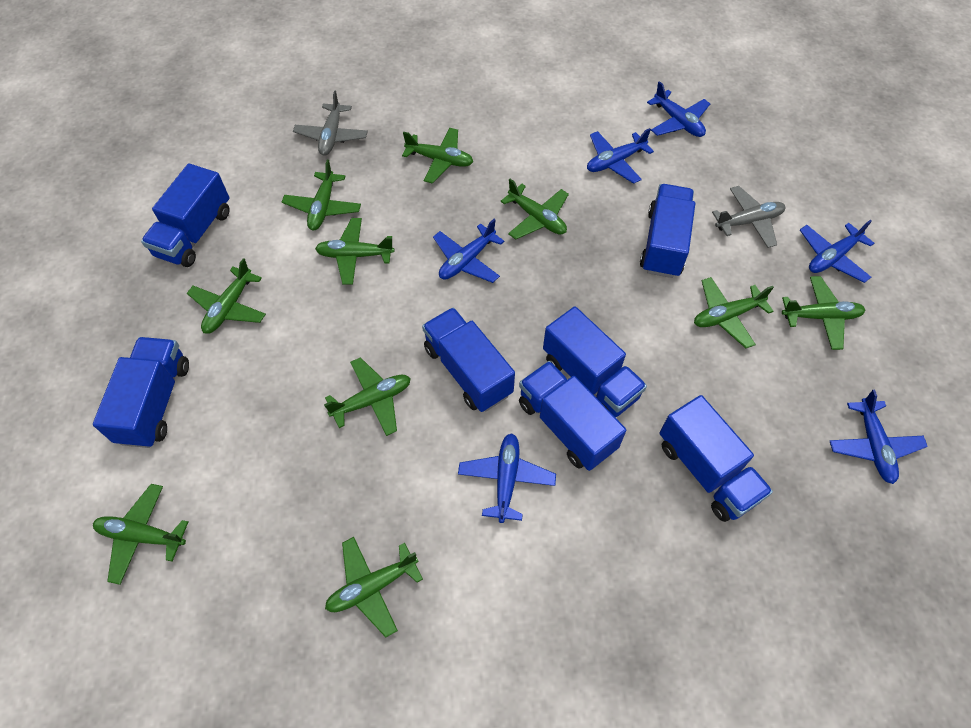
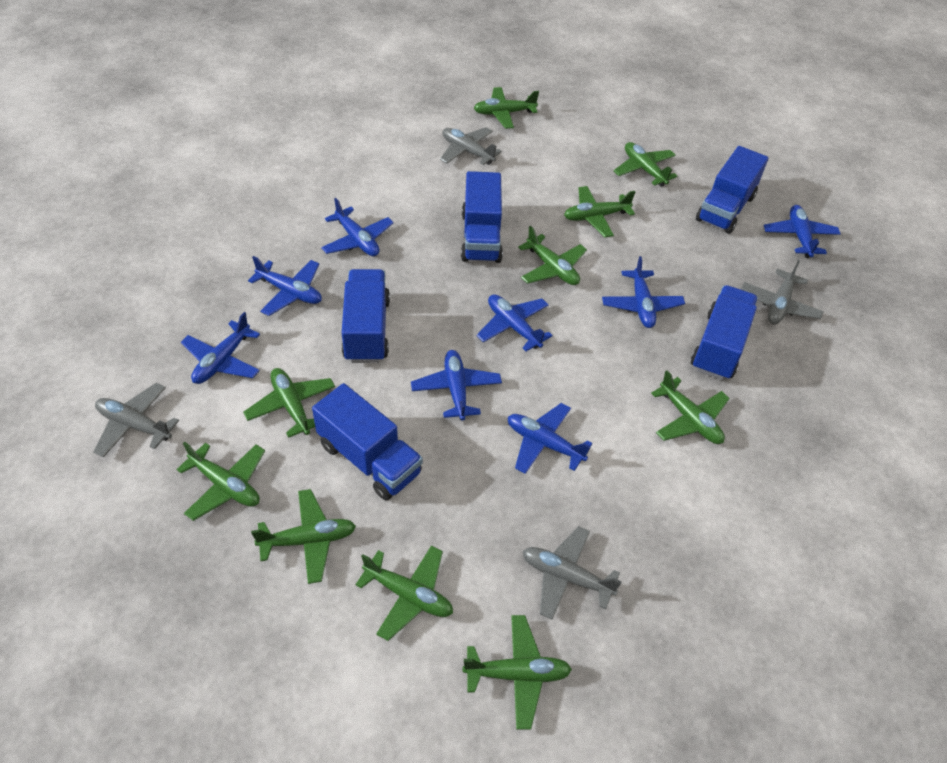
blue plane: [433,219,504,283] [458,433,556,523] [587,128,654,184] [647,81,710,137] [800,220,874,283] [830,390,928,484] = 6 -> [181,312,260,384] [248,256,322,316] [321,198,394,256] [411,350,502,421] [477,294,553,352] [508,403,592,474] [602,256,685,328] [763,205,841,258] = 8
blue truck: [93,337,189,448] [141,163,230,267] [422,307,515,412] [519,361,626,471] [543,306,647,417] [640,184,695,278] [660,395,773,522] = 7 -> [312,383,423,500] [342,269,390,363] [461,171,503,263] [691,285,758,380] [696,146,768,234] = 5
grey plane: [293,90,368,156] [712,186,785,248] = 2 -> [93,383,179,457] [440,127,502,165] [523,526,622,619] [741,260,824,325] = 4

